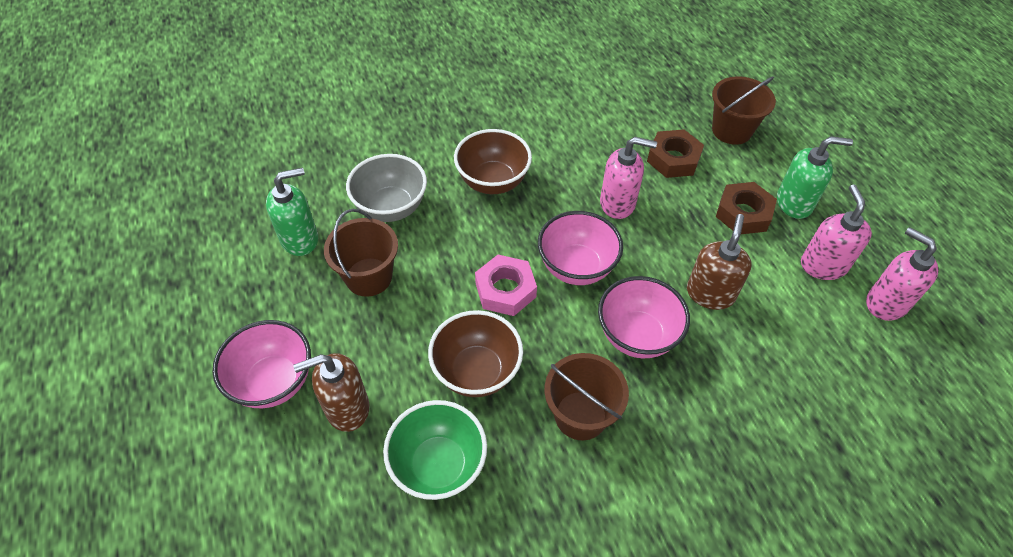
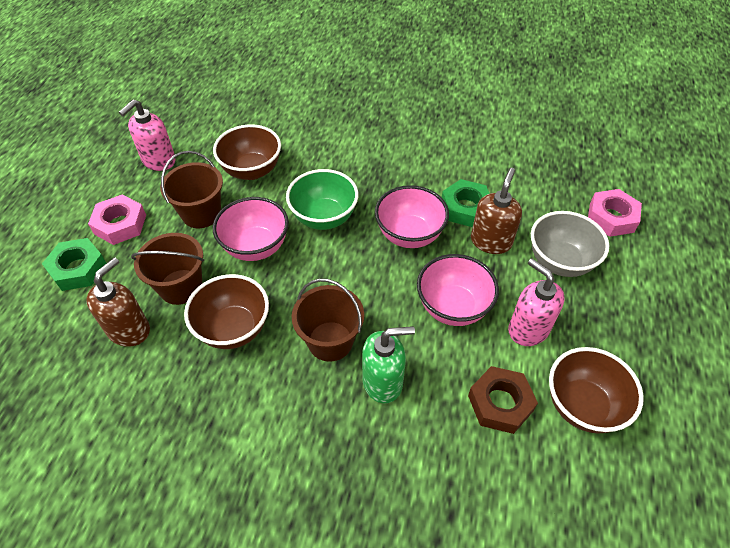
brown bowl: [428,310,523,397] [454,129,532,194] = 2 -> [184,274,269,349] [213,124,281,180] [549,347,644,434] = 3
brown nut: [647,129,704,178] [716,182,777,234] = 2 -> [468,366,538,434] = 1
green nut: none = 0 -> [42,238,106,291] [442,179,490,227] = 2
green soap dispenser: [266,168,318,256] [777,136,853,219] = 2 -> [362,326,415,403] = 1
pink nut: [475,255,537,316] = 1 -> [88,195,146,245] [588,189,642,237] = 2
pink soap dispenser: [600,137,657,219] [801,185,872,280] [866,227,938,321] = 3 -> [119,99,176,171] [508,258,565,346] = 2

